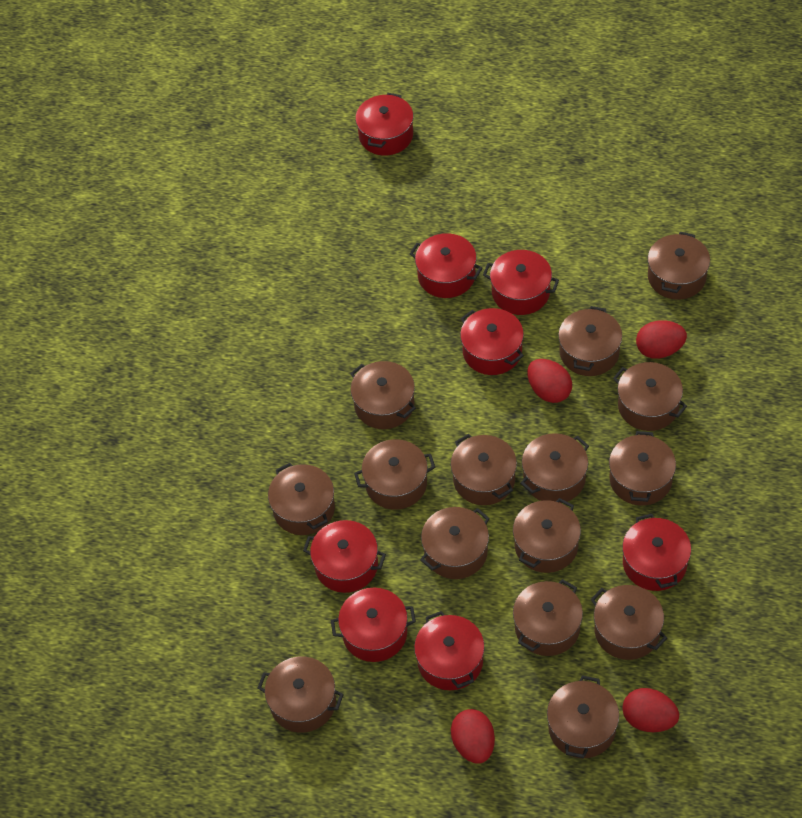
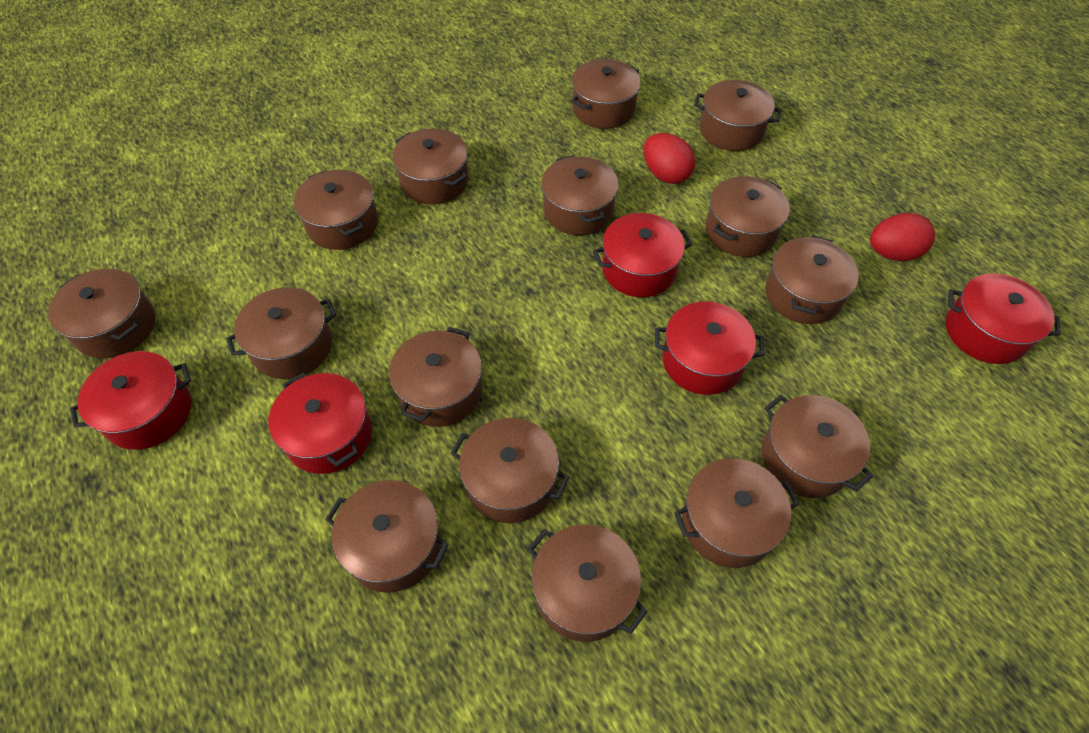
red egg: [451,709,495,764] [527,359,572,403] [622,688,679,732] [636,320,687,359] = 4 -> [644,133,695,184] [870,213,935,261] = 2
red pot: [303,520,386,593] [331,588,416,662] [355,93,413,156] [410,233,483,298] [414,611,485,690] [460,308,524,375] [483,250,559,315] [622,514,691,591] = 8 -> [70,351,191,450] [268,373,372,474] [593,213,693,297] [655,302,765,395] [946,273,1060,364] = 5

